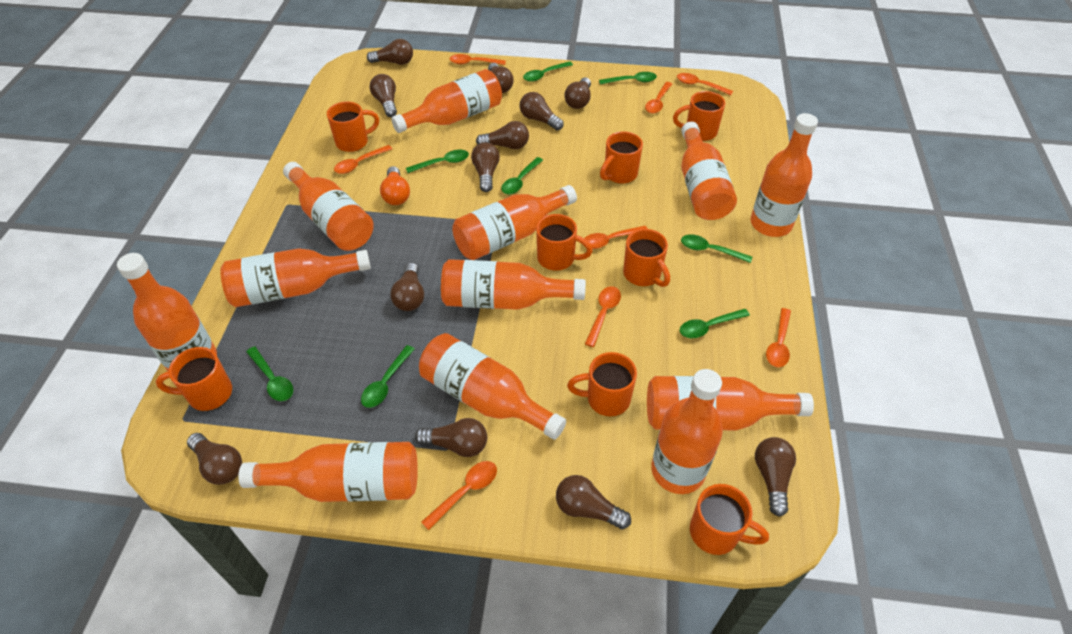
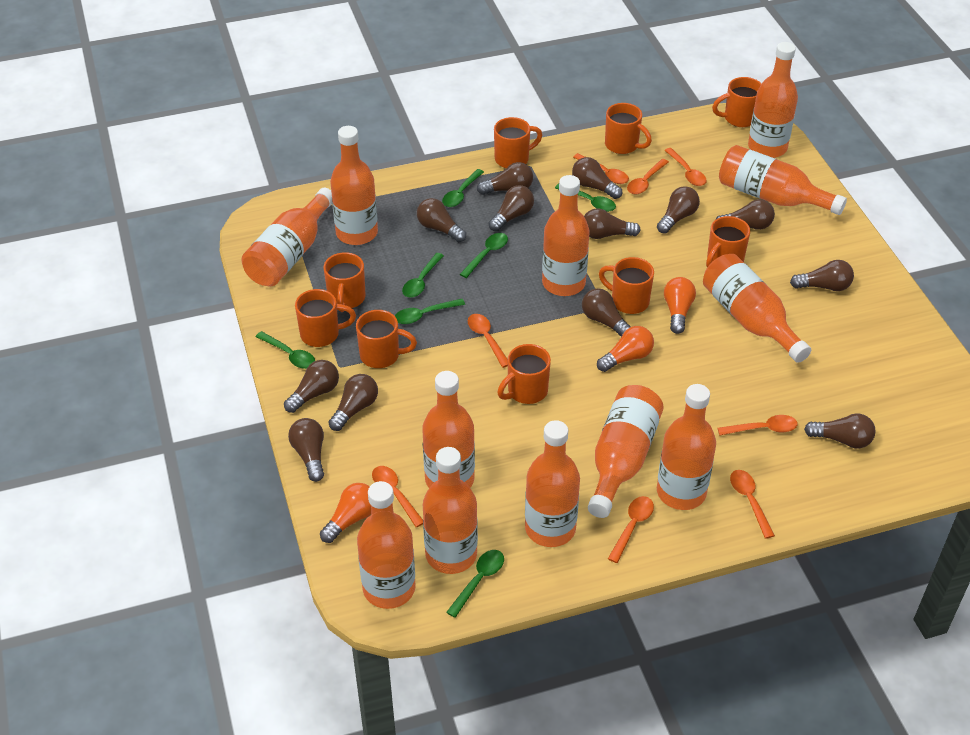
brown light bulb: [187,433,242,485] [367,39,413,65] [370,74,397,117] [390,263,424,311] [415,418,487,457] [471,142,500,192] [476,121,529,149] [488,63,514,93] [520,92,564,131] [556,475,631,529] [565,78,591,109] [755,437,796,517] = 12 -> [284,360,339,413] [288,418,324,482] [328,374,378,431] [417,198,466,242] [477,162,533,195] [488,185,534,232] [572,157,622,199] [582,288,630,337] [584,208,641,239] [657,186,700,234] [715,199,775,230] [790,260,854,291] [804,413,876,448] = 13
green spoon: [246,346,293,401] [361,345,415,408] [406,150,469,173] [501,157,543,195] [523,61,573,82] [599,72,657,85] [680,309,750,338] [681,235,752,263] = 8 -> [256,331,315,369] [395,299,465,324] [402,253,444,298] [442,169,484,207] [446,550,504,618] [460,233,508,278] [555,184,616,212] = 7
orange light bulb: [380,166,410,205] = 1 -> [320,483,371,543] [597,326,654,372] [664,277,696,334] = 3
orange mug: [156,347,232,411] [327,101,379,152] [536,214,593,271] [567,352,637,416] [600,131,643,184] [623,229,670,287] [673,91,726,141] [690,484,769,555] = 8 -> [295,289,356,347] [324,252,365,312] [356,310,417,368] [494,117,542,168] [497,344,551,404] [599,257,654,314] [605,103,652,154] [706,216,750,267] [712,77,762,127] = 9

